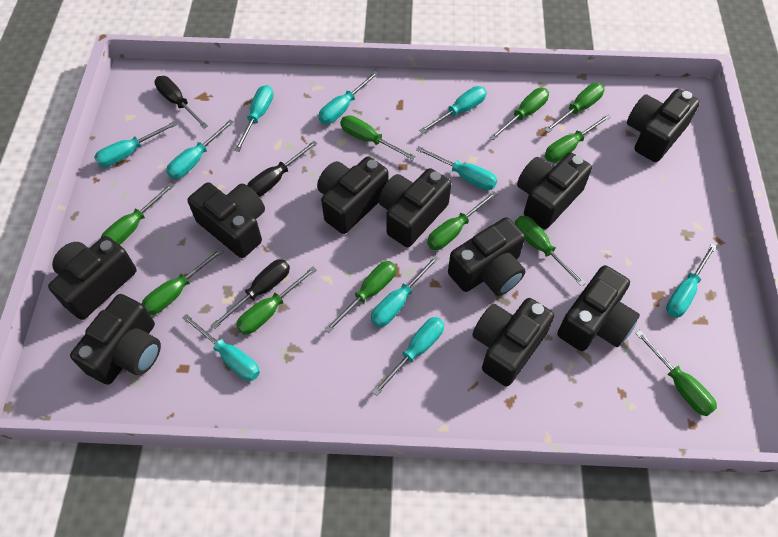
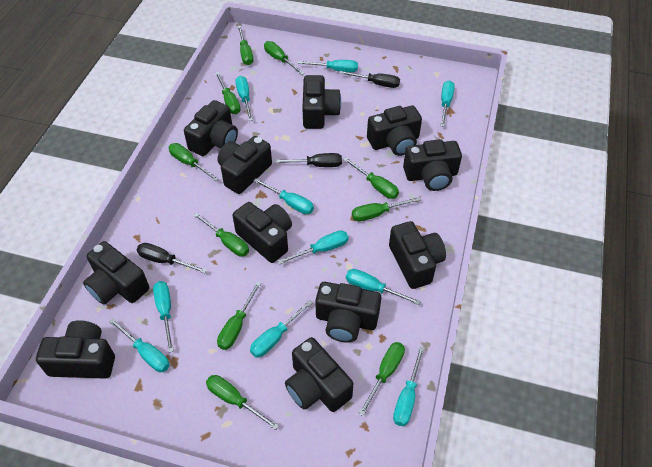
black camera: [48,236,137,320] [70,294,161,385] [188,183,265,258] [317,157,389,234] [379,168,451,247] [448,217,526,296] [472,298,554,386] [517,152,592,229] [557,265,640,351] [627,89,700,162] = 10 -> [36,320,115,379] [83,241,149,305] [184,100,238,156] [217,136,272,194] [233,202,292,263] [285,337,353,412] [302,75,341,129] [315,282,381,342] [367,106,422,156] [389,221,446,289] [403,139,462,191] = 11
green screwdriver: [101,183,175,245] [142,248,224,315] [236,266,317,335] [324,261,396,333] [340,115,416,160] [427,191,497,250] [490,88,549,140] [515,216,586,287] [545,83,605,133] [545,114,611,163] [635,330,717,416] = 11 -> [168,143,219,181] [193,213,249,256] [206,375,279,430] [215,72,241,114] [217,282,261,350] [237,26,253,65] [264,41,305,75] [344,158,399,199] [352,197,421,221] [358,342,405,416] = 10

